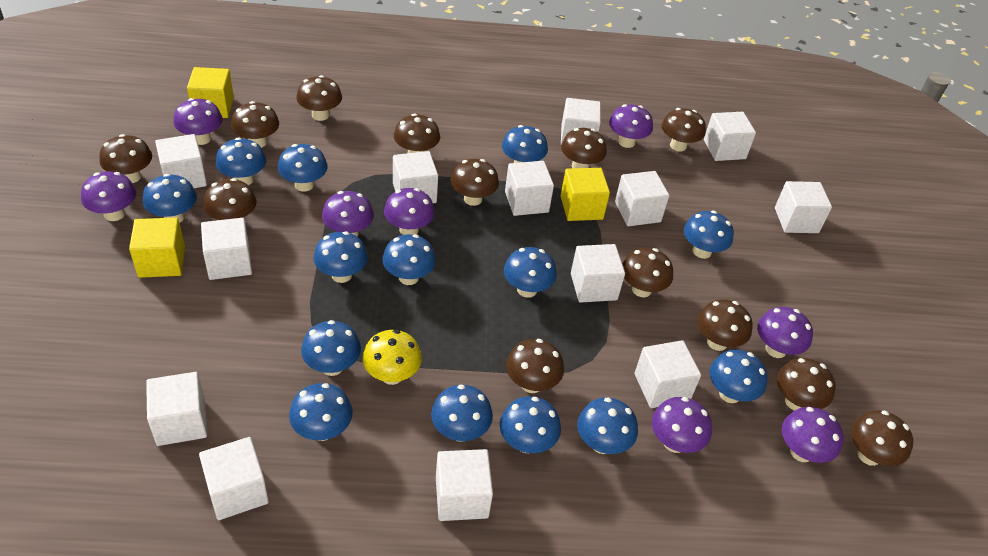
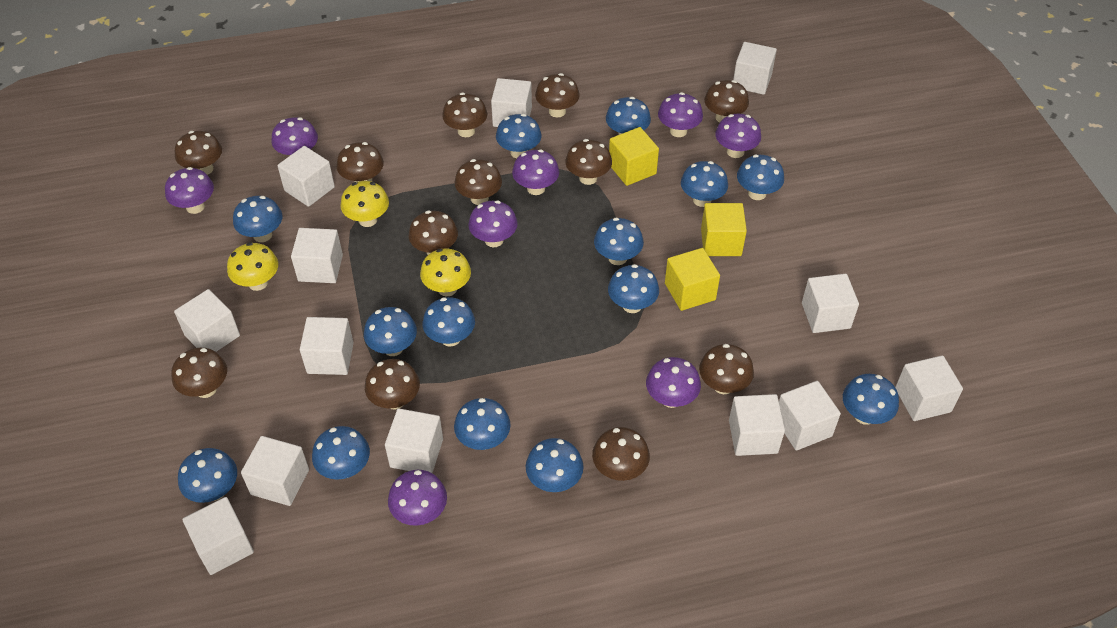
brown mushroom: [99,134,152,183] [203,178,257,220] [231,101,279,148] [296,75,342,121] [394,113,440,153] [451,159,499,206] [506,339,564,393] [561,128,607,168] [623,248,673,297] [662,108,706,151] [697,299,753,351] [777,358,836,411] [851,410,913,466] = 13 -> [171,348,227,398] [175,131,222,175] [337,142,384,182] [365,359,420,409] [409,210,458,255] [442,93,487,137] [454,159,502,205] [535,73,580,118] [565,139,612,185] [592,427,650,481] [699,344,754,394] [704,80,749,123] = 12
yellow mushroom: [363,330,422,385] = 1 -> [227,242,278,291] [340,181,389,227] [420,248,471,296] = 3

